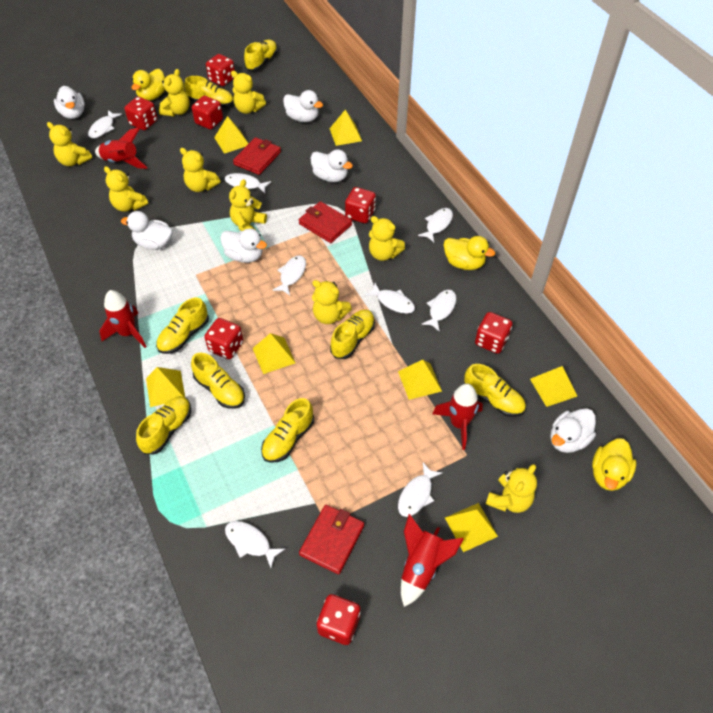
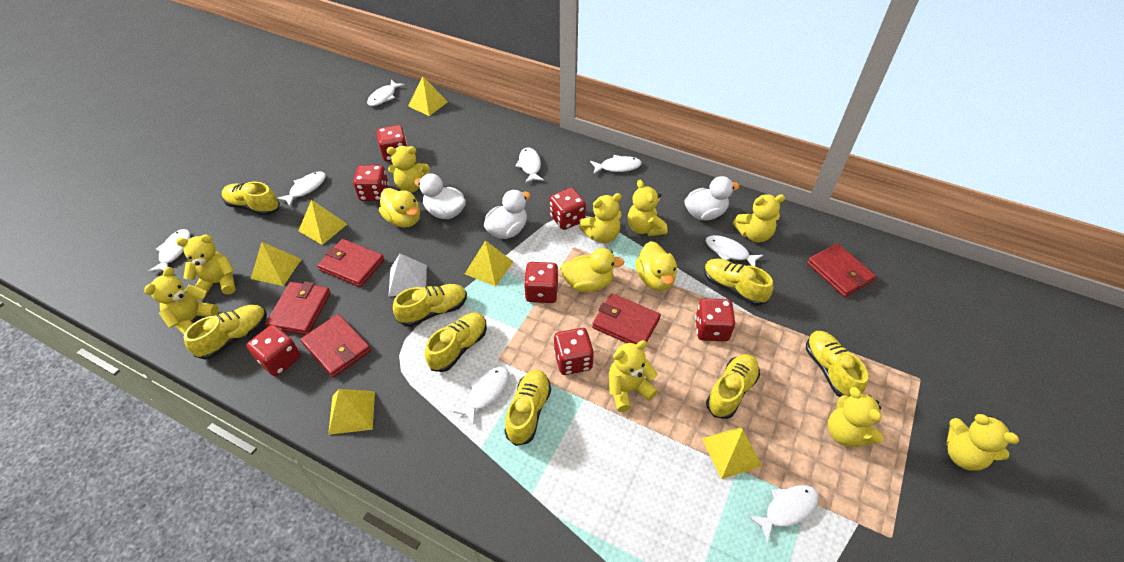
red rocket: [95,127,148,169] [99,290,147,348] [401,514,464,607] [432,384,483,450] = 4 -> none = 0
red wallet: [233,137,281,175] [299,201,352,243] [299,505,364,574] = 3 -> [265,281,331,335] [300,314,371,378] [317,239,385,287] [592,293,661,344] [807,243,876,297] = 5
white duck: [54,86,85,119] [121,211,173,250] [220,229,267,263] [283,90,323,122] [311,149,353,182] [550,408,596,453] = 6 -> [414,173,466,219] [484,190,531,239] [684,176,740,220] = 3
white pyramid: none = 0 -> [388,254,427,297] = 1
yellow pyramid: [146,367,185,407] [214,116,249,154] [253,333,295,374] [329,110,362,146] [398,360,442,400] [445,503,498,552] [530,366,577,407] = 7 -> [251,242,302,286] [299,200,347,245] [328,389,375,435] [408,77,448,116] [465,240,514,287] [702,427,762,479] = 6

